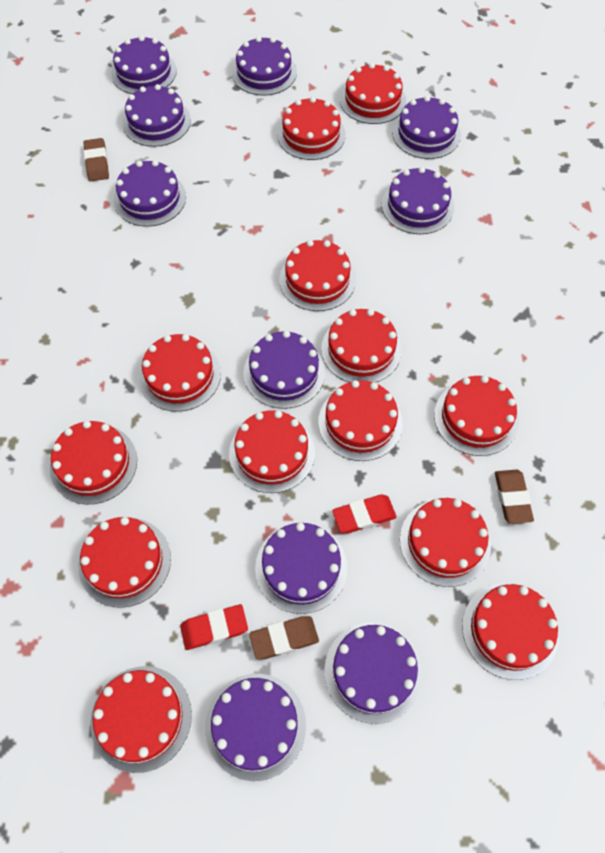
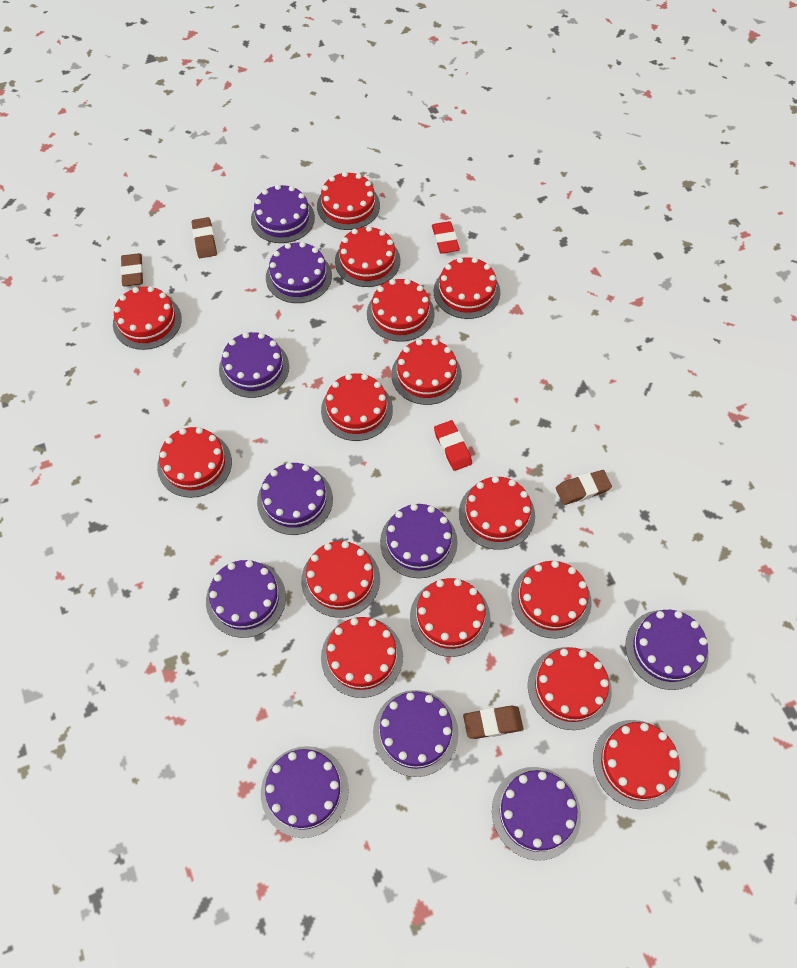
brown eraser: [84,138,109,181] [249,616,319,660] [495,469,534,524] = 3 -> [120,253,143,286] [191,217,217,258] [463,706,523,739] [556,470,612,505] = 4
red cake: [50,421,137,504] [78,517,171,608] [90,666,192,773] [139,334,221,412] [229,411,315,493] [277,97,345,160] [279,240,356,311] [318,380,403,461] [321,309,402,382] [340,63,406,124] [400,498,491,587] [434,375,519,456] [462,583,559,680] = 13 -> [113,286,182,350] [157,427,232,498] [301,541,380,618] [317,172,380,230] [321,373,393,441] [321,617,403,698] [335,226,400,287] [367,279,435,342] [391,339,462,405] [410,578,490,657] [434,257,501,319] [459,476,535,550] [511,561,592,639] [528,647,612,730] [593,720,681,809] = 15

